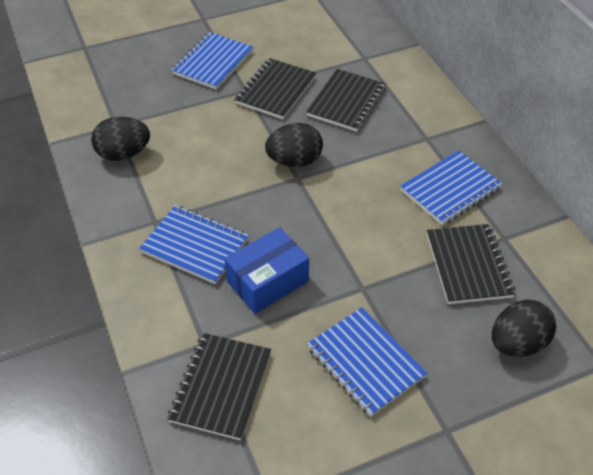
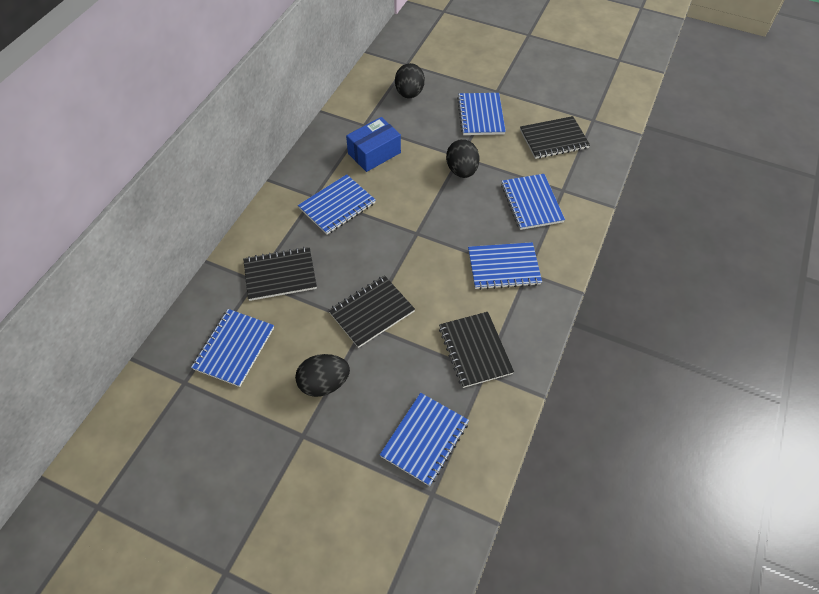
blue notebook: [139,205,249,284] [172,32,253,90] [307,307,427,417] [400,150,502,225] = 4 -> [191,309,274,387] [298,174,375,235] [380,393,469,486] [457,93,506,135] [468,242,542,290] [501,174,565,230] = 6

